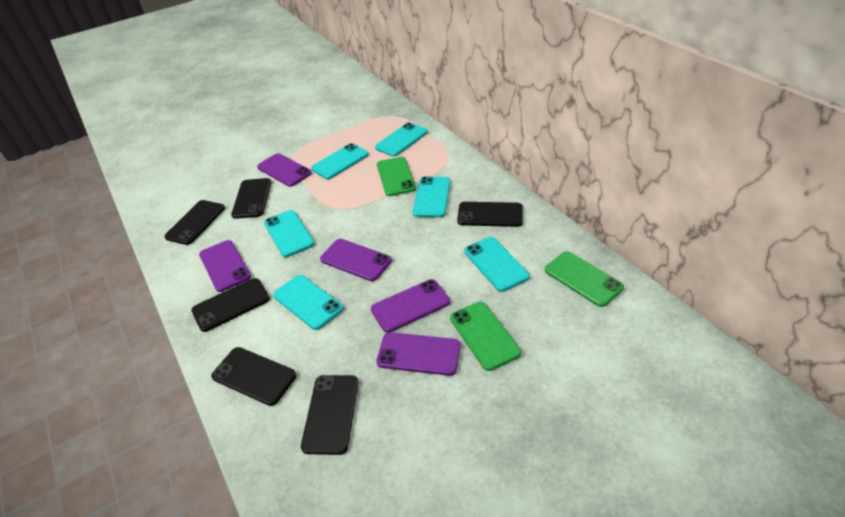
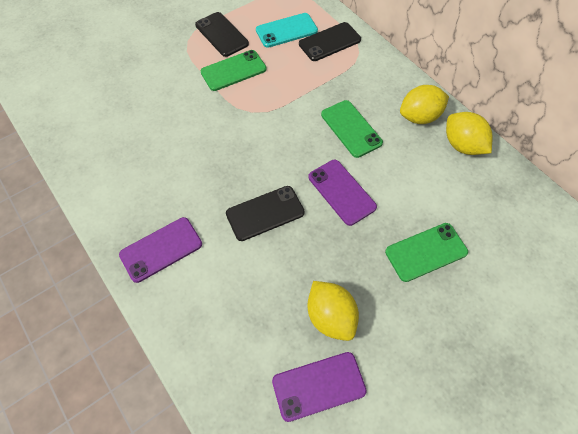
black phone: [164,200,225,245] [191,278,270,332] [211,347,297,406] [231,178,271,219] [301,375,359,455] [457,202,523,227] = 6 -> [195,12,249,57] [226,186,305,241] [299,22,361,61] = 3
purple phone: [199,240,251,292] [257,153,312,187] [320,239,392,281] [371,279,450,333] [376,332,461,376] = 5 -> [119,217,202,283] [272,352,367,422] [308,160,377,226] = 3
turquoise phone: [264,210,314,257] [273,275,343,330] [311,143,369,179] [375,123,428,157] [413,176,451,218] [464,237,530,292] = 6 -> [256,13,318,48] = 1
yellow lemon: none = 0 -> [307,281,359,341] [400,85,449,124] [446,112,493,155] = 3

